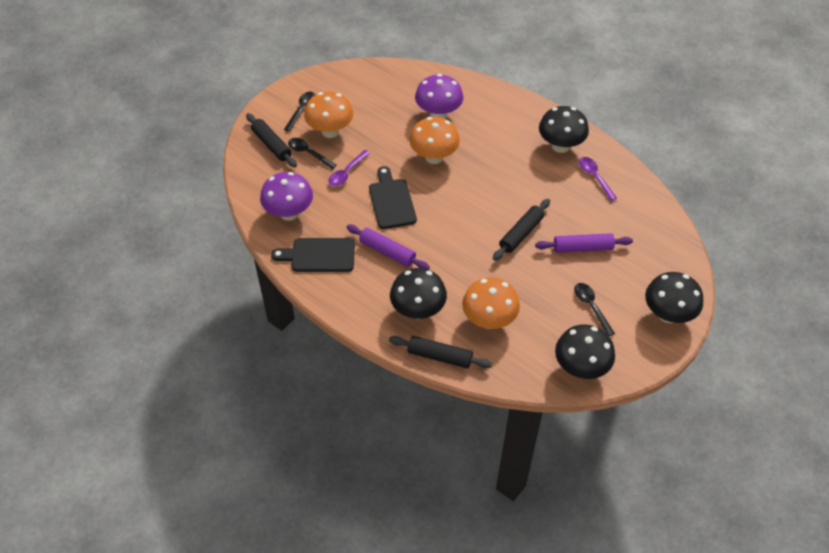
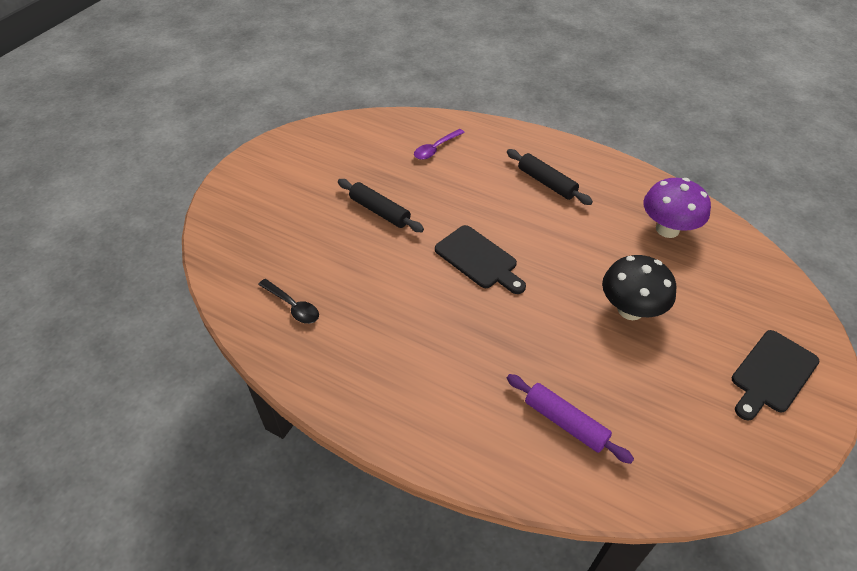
black mushroom: [390,268,447,319] [539,106,589,153] [555,324,615,379] [645,272,703,323] = 4 -> [602,255,676,320] = 1
black rolling pin: [246,113,297,167] [389,336,492,368] [493,199,550,261] = 3 -> [338,179,424,232] [507,149,593,205] = 2
black spoon: [284,92,316,132] [288,138,337,169] [574,283,615,336] = 3 -> [258,279,319,324] = 1
orange mushroom: [304,91,354,138] [409,117,460,164] [462,277,520,329] = 3 -> none = 0
purple mushroom: [260,172,313,221] [415,74,463,119] = 2 -> [643,178,711,238] = 1
purple rolling pin: [346,224,430,270] [535,233,633,253] = 2 -> [507,374,634,464] = 1
purple spoon: [329,150,370,186] [579,157,617,201] = 2 -> [414,129,465,160] = 1

